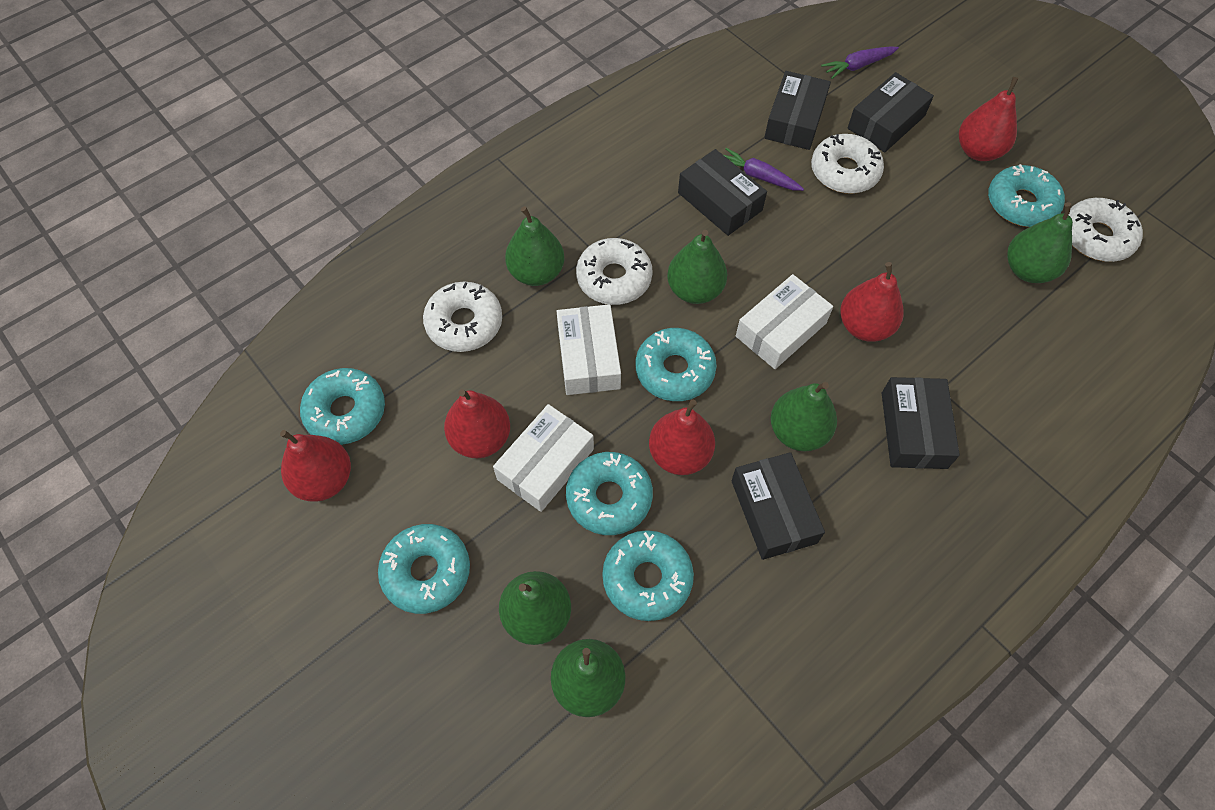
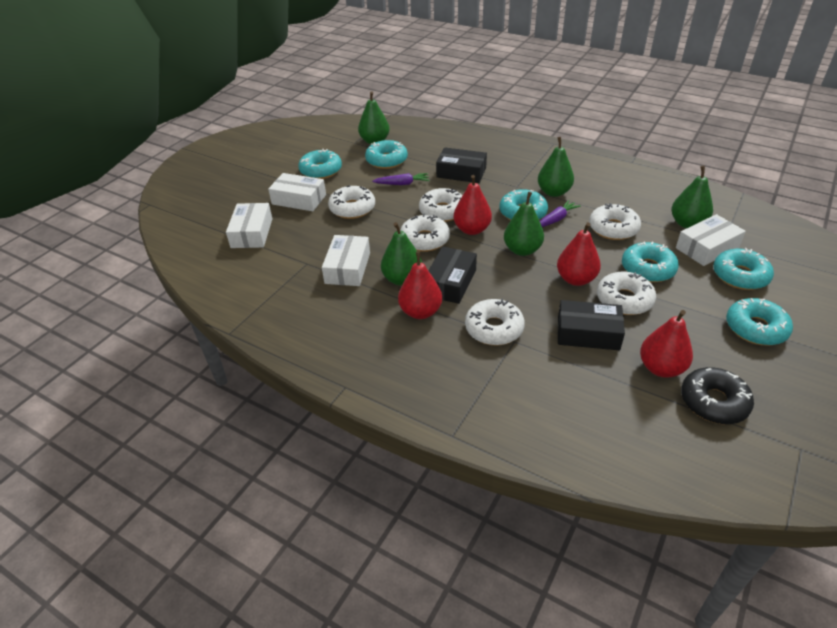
black box: [678,149,767,236] [732,452,825,560] [764,71,831,150] [848,72,934,152] [882,377,960,469] = 5 -> [428,247,477,304] [436,147,487,183] [558,300,625,350] = 3
black donut: none = 0 -> [681,367,754,424] = 1
green pear: [499,571,571,645] [505,206,564,286] [551,639,625,717] [667,230,727,304] [771,382,837,451] [1007,202,1073,283] = 6 -> [358,91,390,144] [381,222,422,286] [504,192,544,256] [538,137,574,197] [672,166,713,228] = 5
red pear: [280,430,351,501] [444,389,510,458] [649,399,715,475] [840,262,903,342] [959,77,1018,161] = 5 -> [398,251,442,319] [454,175,492,235] [557,222,601,286] [640,310,693,378] = 4
white box: [493,404,594,512] [557,304,621,395] [736,274,833,369] = 3 -> [226,203,273,248] [268,173,326,211] [322,235,370,286] [676,214,746,266] = 4
white donut: [423,282,502,352] [576,238,653,305] [811,134,884,194] [1069,198,1143,262] = 4 -> [328,185,375,219] [400,214,450,252] [419,188,463,222] [465,299,525,346] [589,203,641,240] [597,272,656,315] = 6

